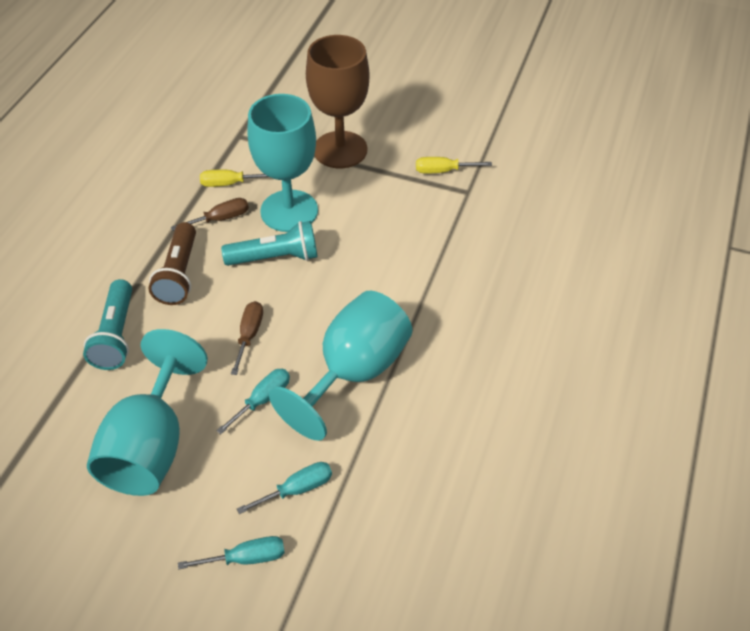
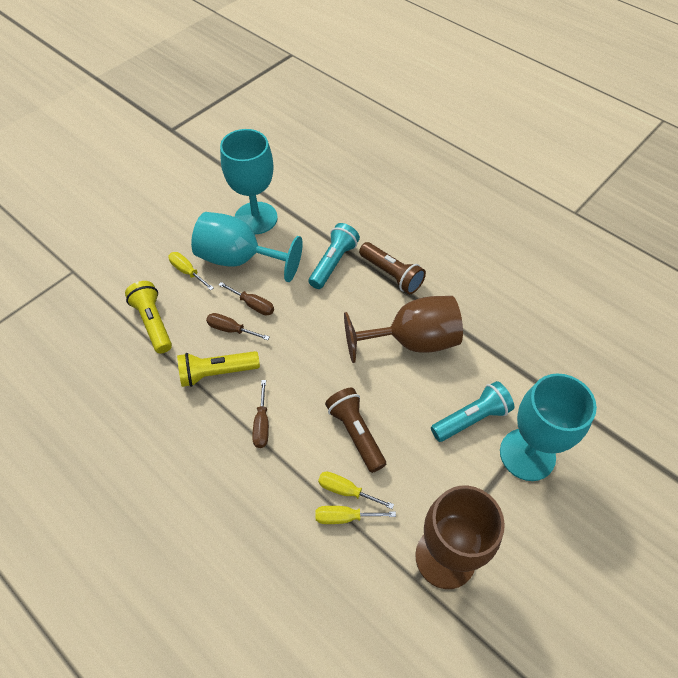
brown flashlight: [149,222,196,305] = 1 -> [325,388,386,473] [359,242,426,294] = 2
brown goblet: [306,35,369,168] = 1 -> [344,296,463,363] [415,486,505,589] = 2
brown screwdriver: [171,198,249,231] [231,301,263,375] = 2 -> [206,313,270,340] [219,282,274,316] [252,380,269,448] = 3
turquoise screwdriver: [178,536,285,569] [216,369,290,434] [237,462,332,514] = 3 -> none = 0
yellow flashlight: none = 0 -> [125,281,172,354] [177,351,260,387] = 2
yellow screwdriver: [200,170,269,187] [416,157,492,174] = 2 -> [169,252,214,290] [316,506,396,524] [318,471,394,509] = 3

